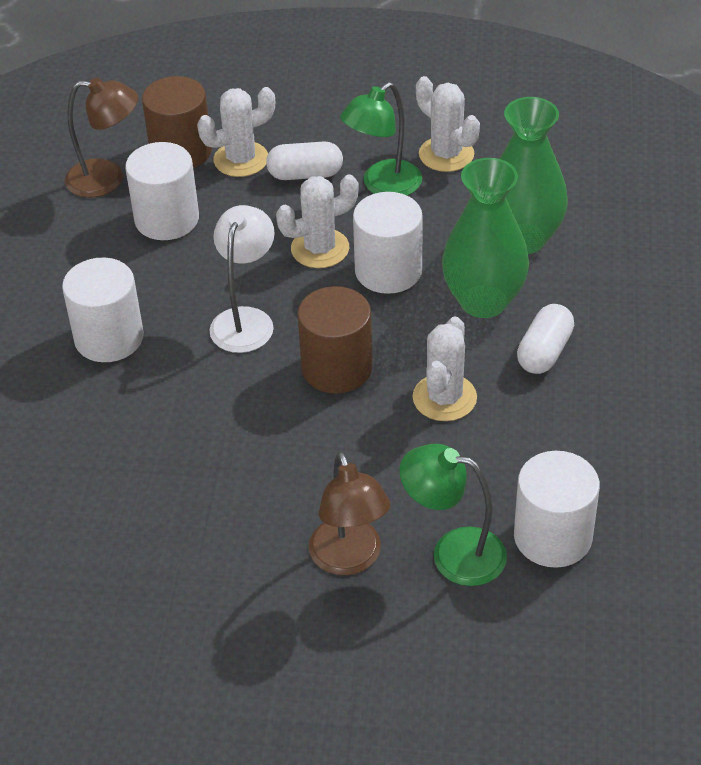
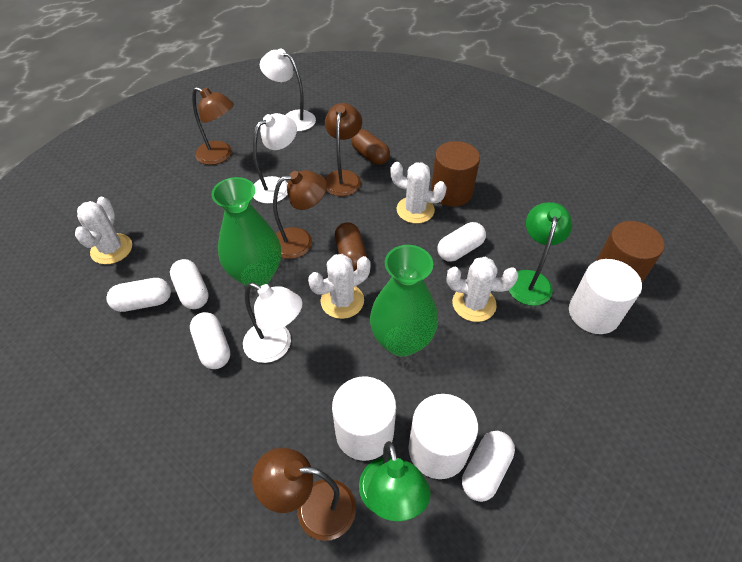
brown capsule: none = 0 -> [335,222,367,271] [351,129,390,165] = 2
brown lamp: [65,77,138,198] [309,451,390,575] = 2 -> [192,87,234,165] [252,448,356,541] [273,170,327,259] [325,103,362,196] = 4
white capsule: [266,142,343,180] [517,304,574,374] = 2 -> [106,278,171,312] [170,259,209,309] [190,312,230,369] [437,222,486,261] [462,431,515,502] = 5
white cylinder: [62,258,144,362] [125,142,199,240] [353,192,423,294] [514,451,600,568] = 4 -> [332,377,396,461] [409,394,478,479] [569,259,642,334] = 3
white lamp: [209,205,275,353] = 1 -> [243,283,303,363] [253,113,297,204] [260,49,316,131] = 3

